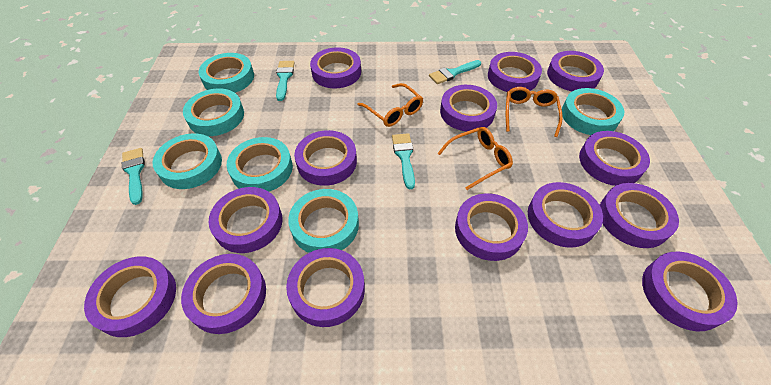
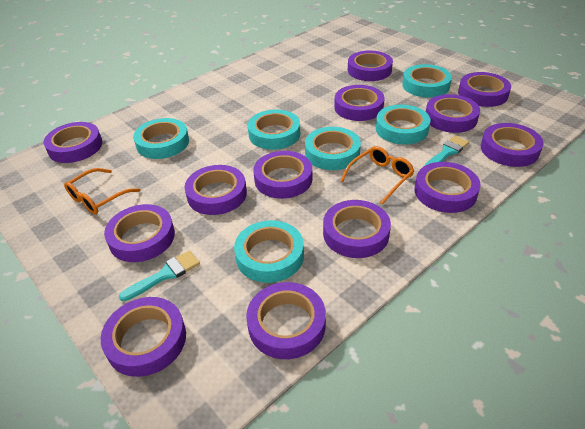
orange glasses: [357,83,423,127] [437,127,513,190] [506,87,563,137] = 3 -> [64,168,140,215] [340,146,414,205] = 2
purple tape: [84,256,176,337] [181,254,266,334] [208,187,283,253] [286,248,365,327] [294,130,357,186] [310,47,361,88] [440,85,497,132] [455,193,528,261] [488,52,542,92] [528,182,603,248] [547,51,604,91] [579,131,650,186] [600,183,679,248] [642,252,737,331] = 14 -> [43,122,102,163] [101,297,186,377] [104,204,175,262] [185,165,247,215] [246,282,326,359] [253,151,312,199] [323,200,391,258] [334,85,384,121] [348,50,393,81] [415,162,480,213] [426,94,480,133] [458,72,511,107] [481,123,544,167] = 13
turquoise brush: [122,148,145,205] [276,61,295,101] [392,133,415,189] [429,60,481,84] = 4 -> [119,250,200,301] [424,136,469,166] = 2

